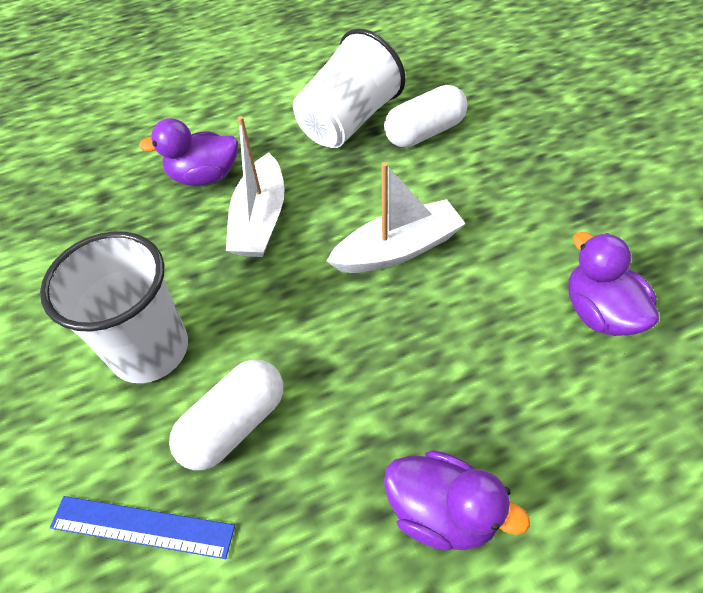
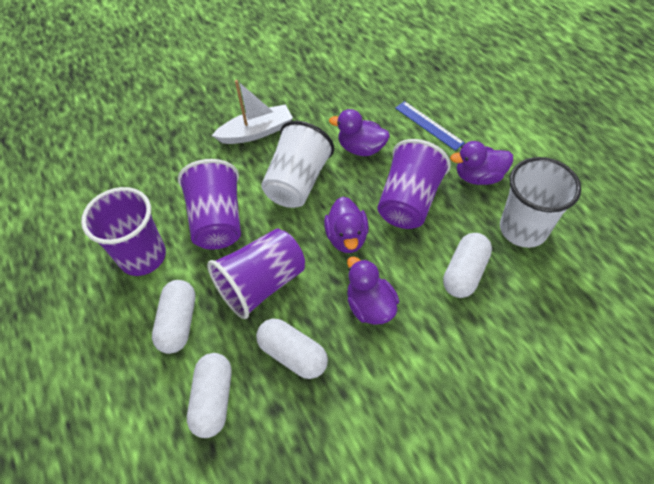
purple cup: none = 0 -> [81,187,166,276] [178,159,241,250] [207,228,305,319] [377,139,451,229] = 4
purple duck: [139,118,238,186] [384,450,530,550] [568,232,659,336] = 3 -> [324,196,369,253] [329,109,390,156] [347,256,399,325] [450,141,513,185] = 4
white boat: [226,116,285,257] [326,162,466,273] = 2 -> [212,80,293,144] = 1
white capsule: [169,359,283,470] [384,85,467,148] = 2 -> [152,280,195,354] [187,353,232,438] [256,319,328,379] [443,233,492,298] = 4

